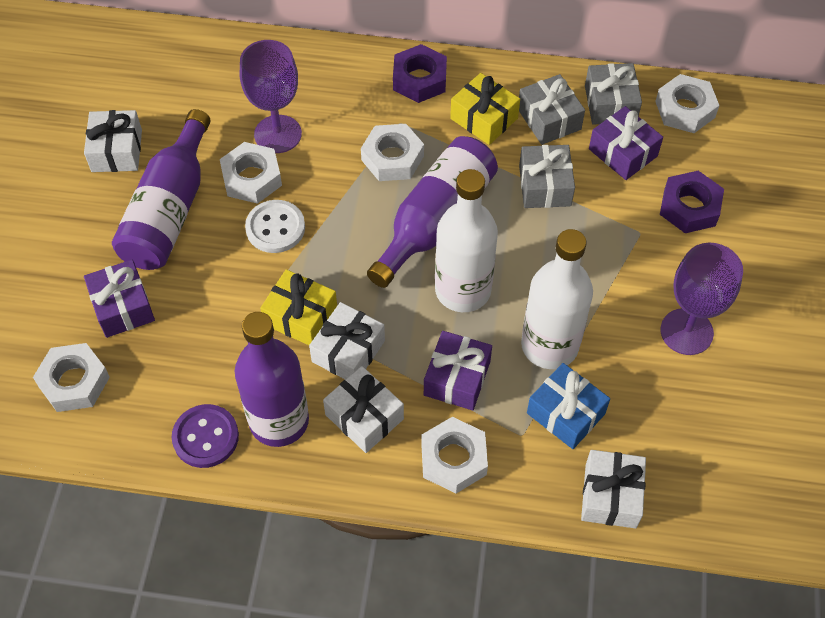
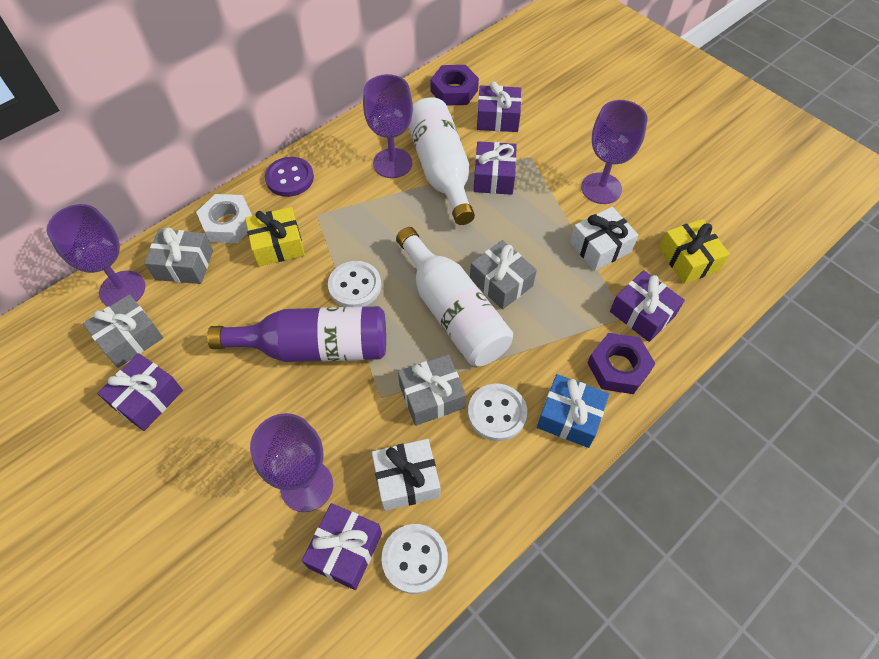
grey gift: [519,74,585,145] [519,145,575,208] [585,63,642,125] = 3 -> [83,294,163,368] [145,227,213,284] [398,355,466,426] [470,240,537,310] = 4
purple bottle: [112,109,211,270] [235,312,309,447] [367,136,498,288] = 3 -> [207,306,386,362] = 1
purple gift: [84,259,155,338] [424,331,492,410] [589,106,663,180] = 3 -> [97,353,183,431] [302,503,382,590] [473,141,517,195] [477,82,521,132] [610,270,685,342] = 5
purple goblet: [240,40,302,153] [661,243,743,355] = 2 -> [47,204,145,307] [250,413,333,512] [363,74,413,178] [581,100,648,204] = 4
white button: [245,200,305,253] = 1 -> [328,261,381,307] [381,524,448,594] [468,383,527,441] = 3
white gift: [84,110,142,172] [309,302,385,380] [323,366,404,453] [581,450,646,529] = 4 -> [372,439,440,511] [570,207,639,271] = 2
white nut: [33,343,110,412] [220,142,282,204] [361,124,424,181] [421,417,488,493] [655,74,720,133] = 5 -> [196,194,252,243] = 1

